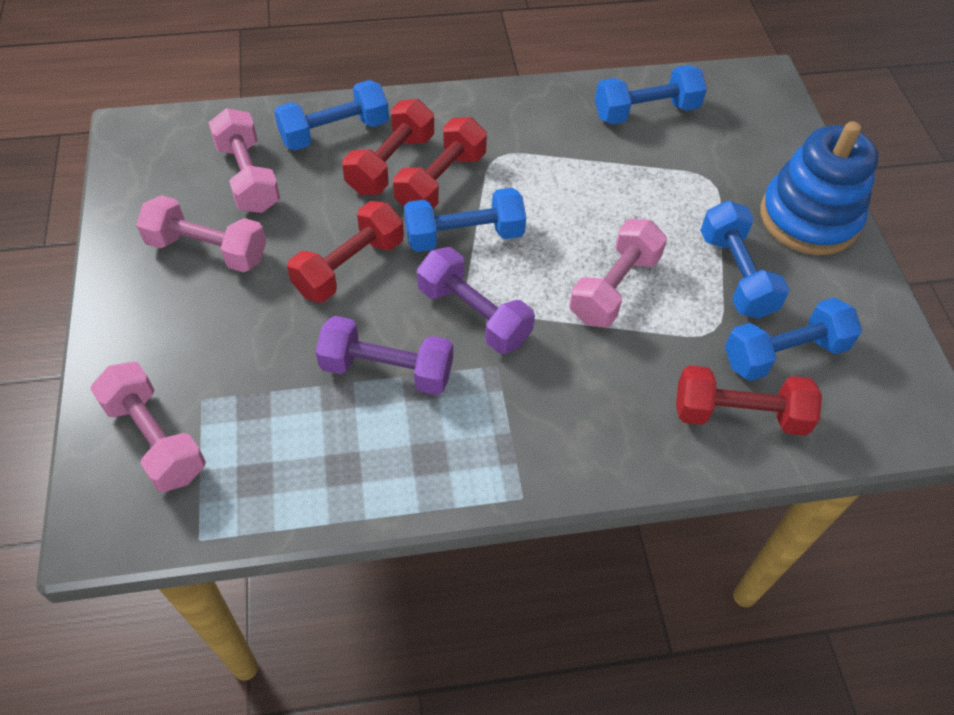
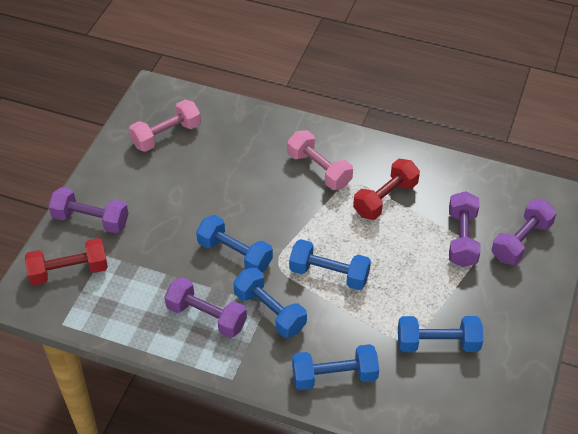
blue stacking toy: [761,121,878,255] = 1 -> none = 0
pink dumbbell: [90,362,206,492] [136,195,266,272] [209,108,280,213] [569,219,667,328] = 4 -> [129,99,201,152] [287,130,353,190] = 2
purple dumbbell: [316,316,453,395] [417,247,535,354] = 2 -> [48,187,128,233] [164,277,247,338] [449,191,481,267] [492,199,557,265] = 4
red dumbbell: [287,201,404,303] [342,99,434,195] [393,117,487,209] [676,365,822,436] = 4 -> [25,238,108,285] [353,159,420,220] = 2

